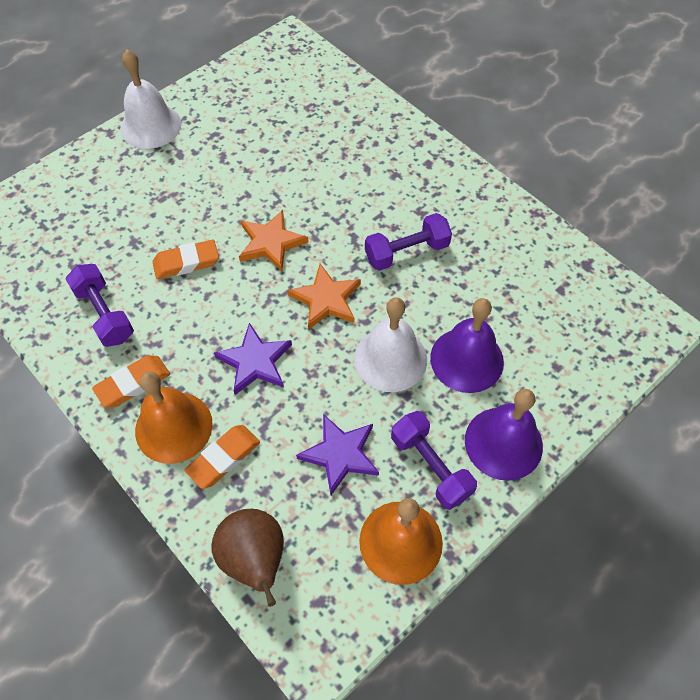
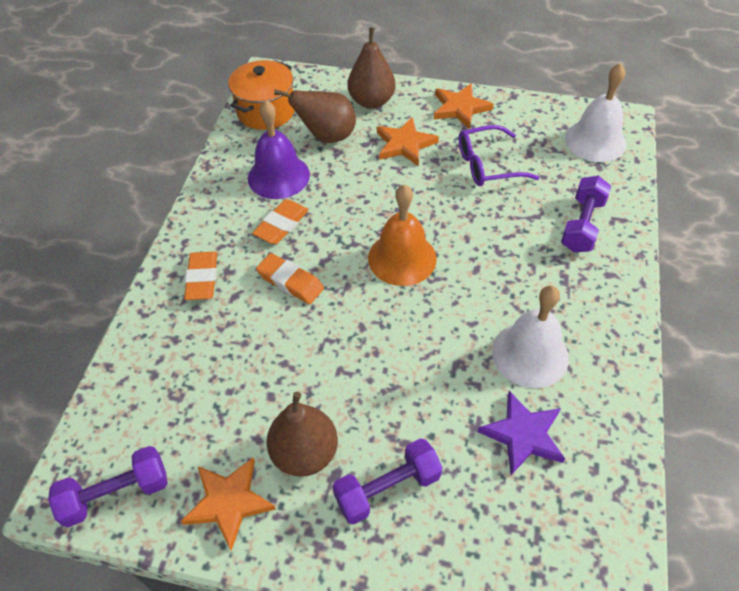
brown pear: [211,509,284,607] = 1 -> [266,392,338,477] [274,89,356,143] [347,27,396,109] = 3
orange bell: [135,371,213,464] [359,498,443,585] = 2 -> [368,184,437,286] = 1
orange pot: none = 0 -> [228,60,295,130] = 1
orange star: [239,210,309,272] [287,264,361,330] = 2 -> [181,458,276,551] [377,117,439,166] [434,83,494,129] = 3
purple bell: [430,298,504,393] [465,389,543,481] = 2 -> [248,100,310,199] = 1
purple glasses: none = 0 -> [459,125,540,186] = 1
purple star: [214,323,292,395] [296,414,379,495] = 2 -> [478,391,565,475] = 1

